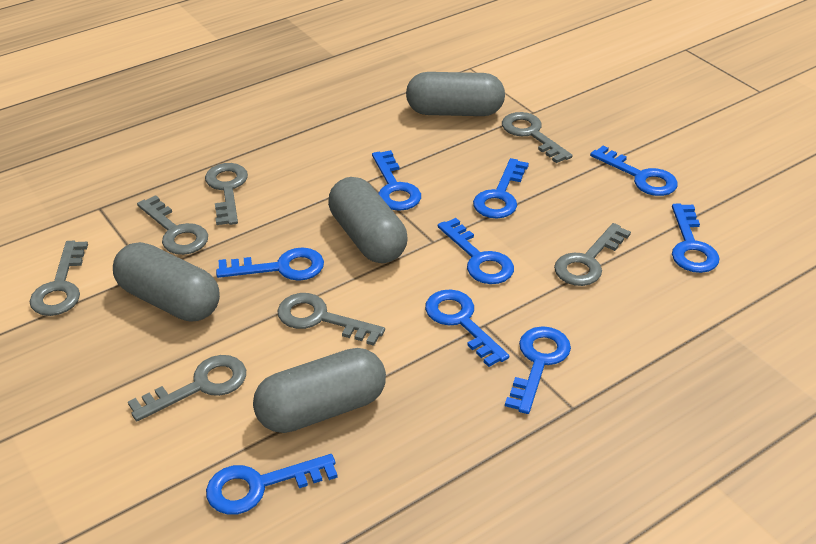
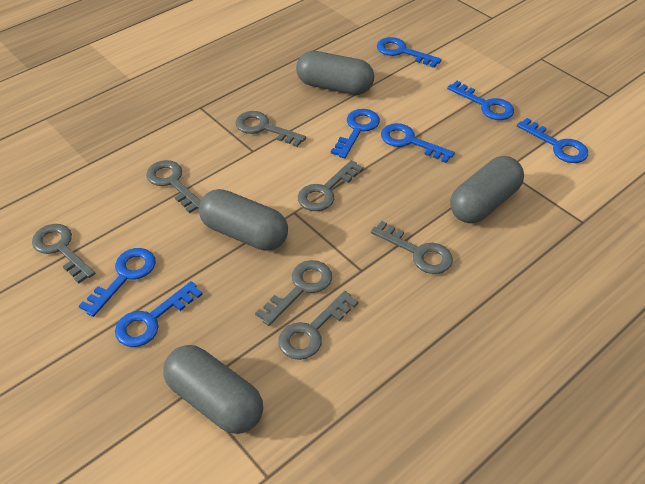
blue key: [206,454,338,515] [216,247,324,281] [372,150,421,211] [425,289,509,367] [438,218,514,284] [473,158,529,218] [505,326,571,414] [590,145,678,196] [672,204,720,273] = 9 -> [79,248,156,317] [115,281,203,347] [331,109,380,158] [377,37,442,68] [381,123,455,163] [447,81,514,120] [517,118,588,163] = 7

